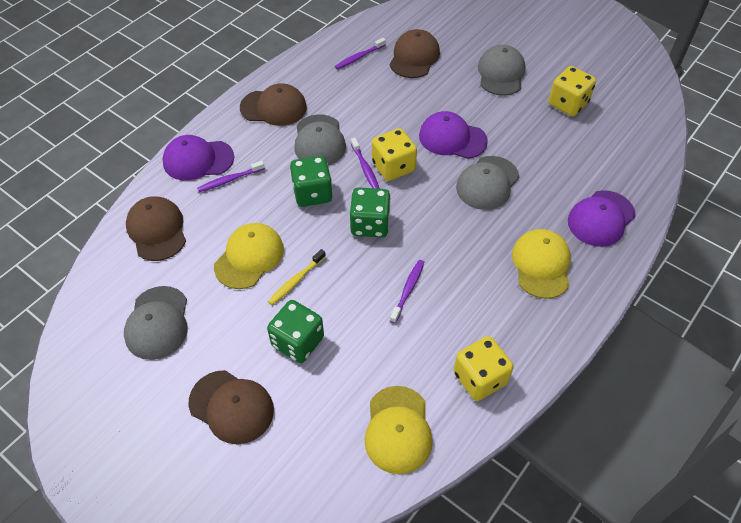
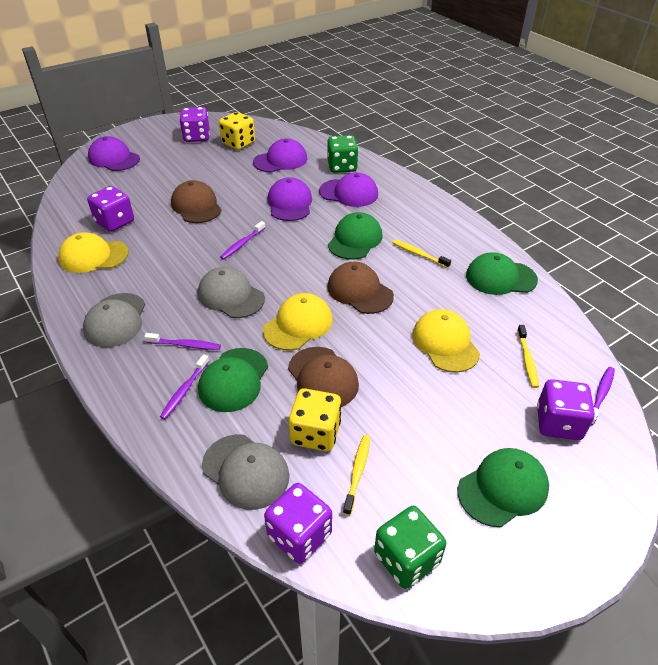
brown cap: [126,197,186,261] [189,370,274,444] [240,83,307,126] [390,29,440,78] = 4 -> [171,180,222,223] [288,347,359,407] [327,262,394,314] = 3
green cap: none = 0 -> [198,348,268,412] [328,212,382,260] [458,448,549,527] [466,252,538,295] = 4
green dice: [267,300,324,363] [290,156,333,207] [350,187,391,238] = 3 -> [328,135,358,173] [374,506,446,589] = 2
grey cap: [124,286,187,360] [294,115,346,165] [456,156,519,210] [478,45,526,96] = 4 -> [83,293,146,347] [198,267,265,318] [202,434,289,510] = 3
purple cap: [162,135,234,181] [419,111,488,159] [568,190,636,247] = 3 -> [88,136,140,171] [253,138,307,172] [267,177,312,221] [319,172,378,207] = 4
purple dice: none = 0 -> [87,186,134,232] [179,107,210,142] [264,483,332,564] [537,379,595,440] = 4
yellow dice: [372,128,417,181] [453,336,514,401] [548,66,596,116] = 3 -> [219,112,255,150] [289,388,341,451] = 2
yellow toothbrush: [268,249,326,305] = 1 -> [343,435,370,515] [392,240,451,268] [517,325,539,388] = 3

